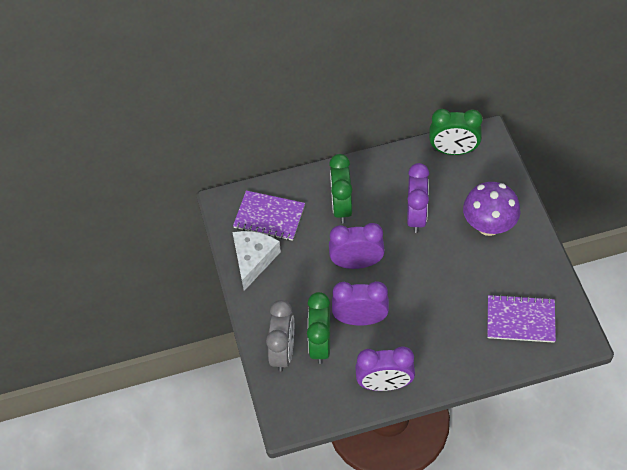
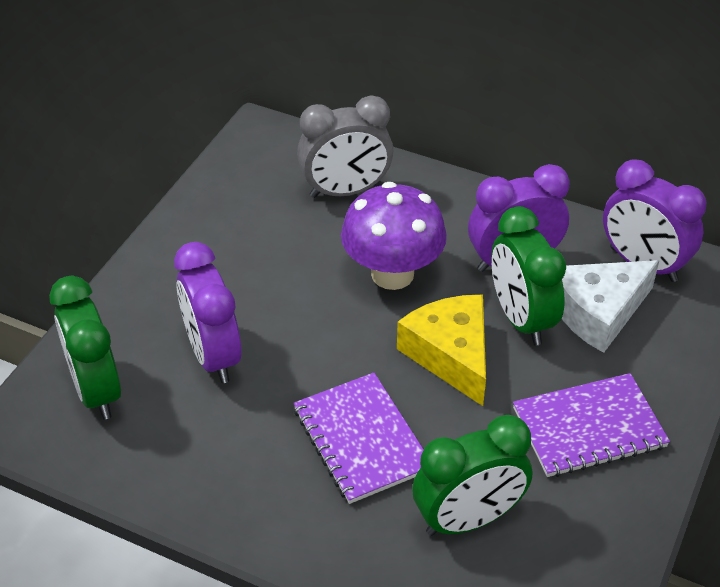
purple clock: [329,223,385,269] [332,281,389,326] [355,346,415,391] [407,163,429,233] = 4 -> [174,242,242,383] [468,164,570,272] [603,159,706,282] = 3
yellow cheese: none = 0 -> [397,295,486,406] = 1

